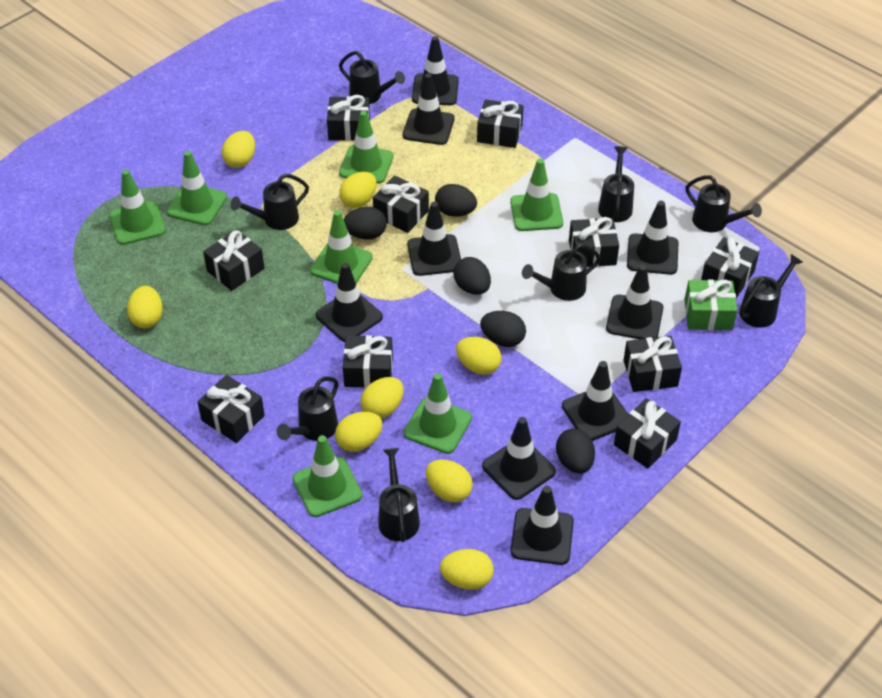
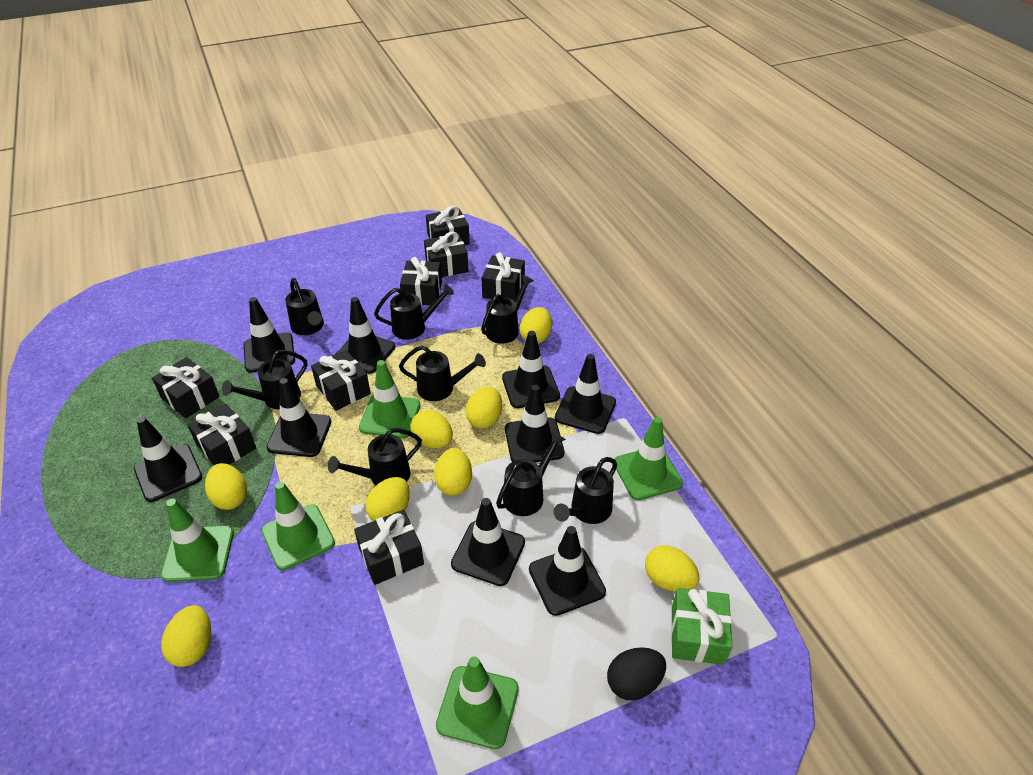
black egg: [344,207,387,239] [435,184,477,217] [453,257,491,295] [480,311,526,347] [556,429,595,474] = 5 -> [607,647,666,701] = 1
black gift: [197,375,265,443] [203,230,265,291] [327,95,370,141] [343,335,393,388] [373,175,429,233] [477,99,523,148] [569,217,619,267] [614,398,681,469] [623,336,682,392] [701,237,759,298] = 10 -> [152,357,220,419] [187,403,256,465] [311,350,371,411] [354,510,424,585] [400,257,442,305] [424,231,468,277] [426,206,470,246] [481,252,525,301] = 8
green traffic cone: [109,170,166,245] [167,151,227,225] [292,435,363,517] [310,210,373,284] [339,111,394,184] [404,373,472,454] [510,159,563,231] = 7 -> [161,499,234,582] [261,481,335,570] [359,360,420,439] [436,657,519,749] [614,417,683,500] = 5

